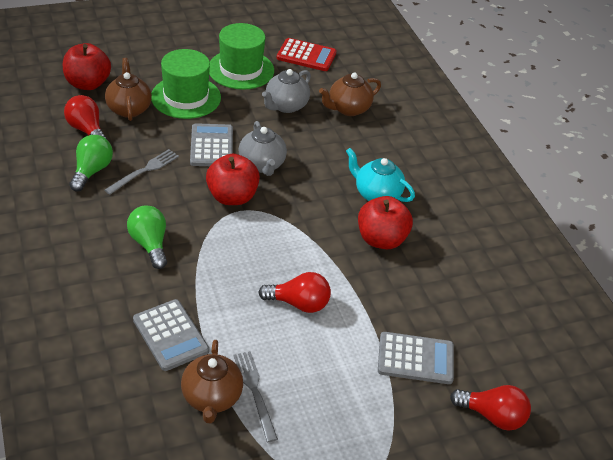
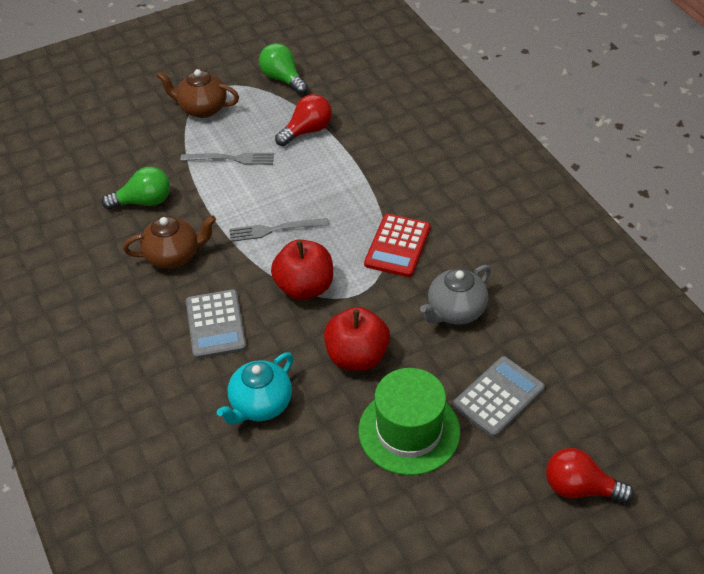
brown teapot: [105,58,152,121] [181,340,243,423] [319,72,381,116] = 3 -> [123,215,216,269] [157,69,239,118] = 2
green hat: [151,49,221,119] [209,23,274,90] = 2 -> [358,368,460,475] = 1
grey calculator: [133,299,209,371] [190,123,233,166] [378,332,454,384] = 3 -> [186,289,247,359] [453,356,545,437] = 2
grey teapot: [239,121,287,176] [262,69,311,113] = 2 -> [420,265,491,325] = 1
red apple: [63,43,111,90] [206,154,260,205] [358,196,413,249] = 3 -> [271,240,333,300] [324,307,390,371] = 2
red light bulb: [64,95,107,139] [258,272,331,313] [450,385,531,431] = 3 -> [275,94,332,146] [546,448,634,503] = 2

